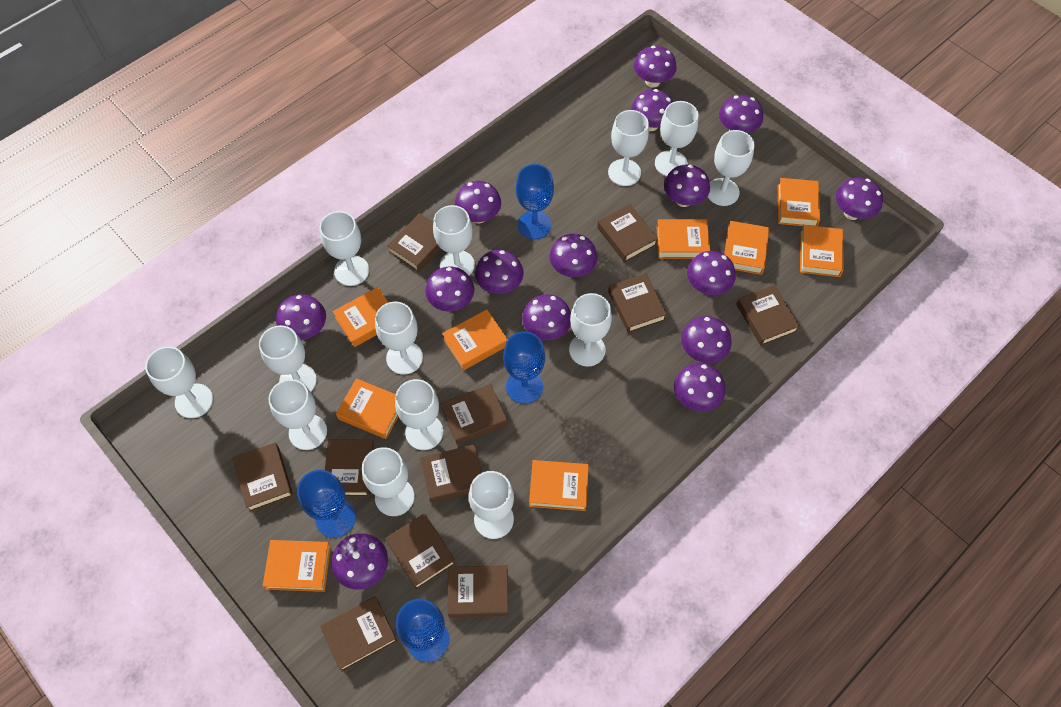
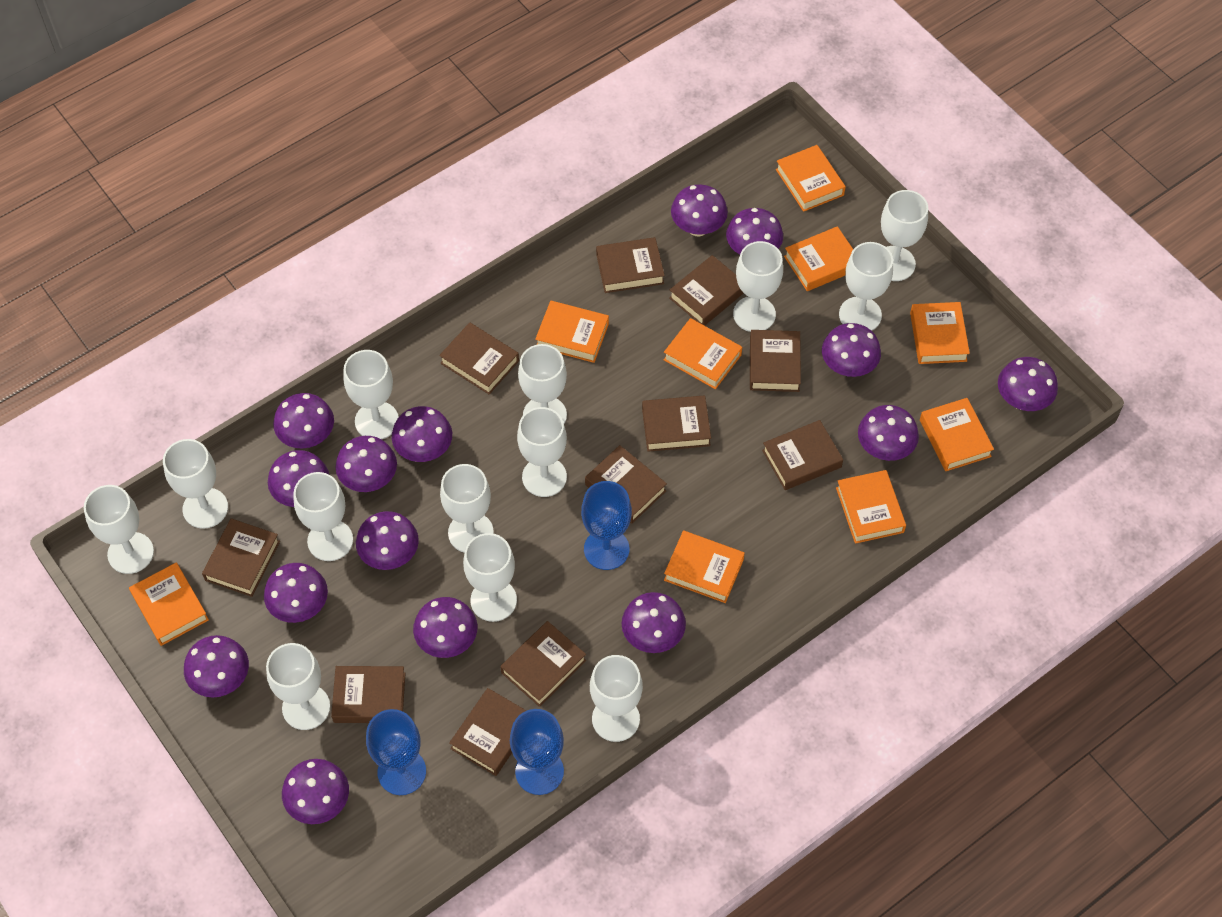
blue goblet: [297,470,356,538] [396,599,449,662] [503,332,545,404] [516,164,554,239] = 4 -> [366,709,426,795] [510,709,564,795] [581,481,632,570] = 3

